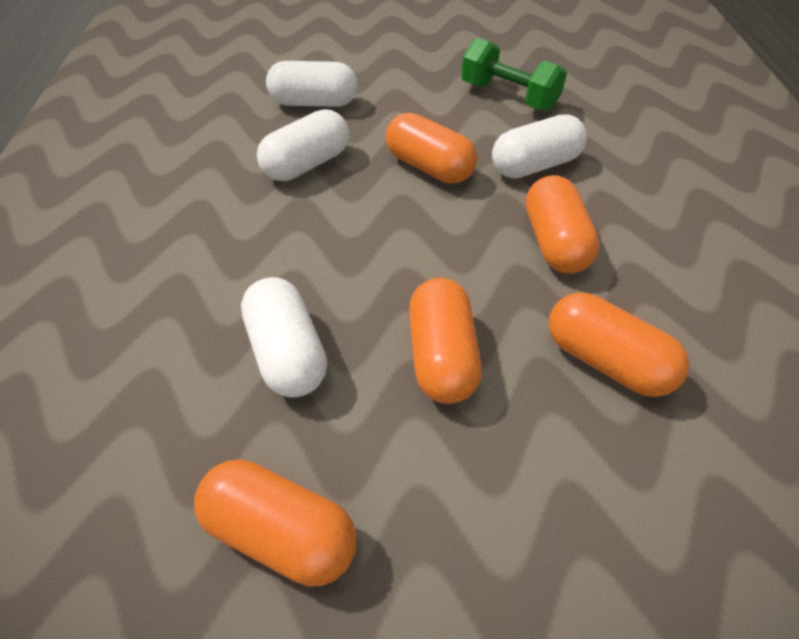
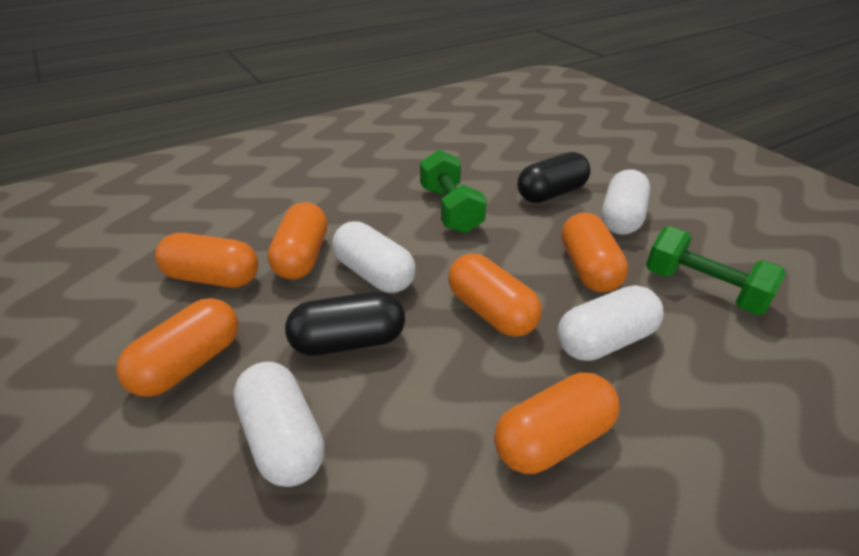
black capsule: none = 0 -> [285,291,405,356] [517,152,591,203] = 2
green dumbbell: [461,38,567,111] = 1 -> [420,150,487,234] [646,226,786,315] = 2
orange capsule: [194,460,357,587] [386,113,477,184] [409,278,482,404] [526,175,600,273] [549,293,689,397] = 5 -> [116,298,238,397] [155,233,258,288] [268,202,327,280] [448,254,542,337] [494,373,620,474] [561,213,628,292] = 6

